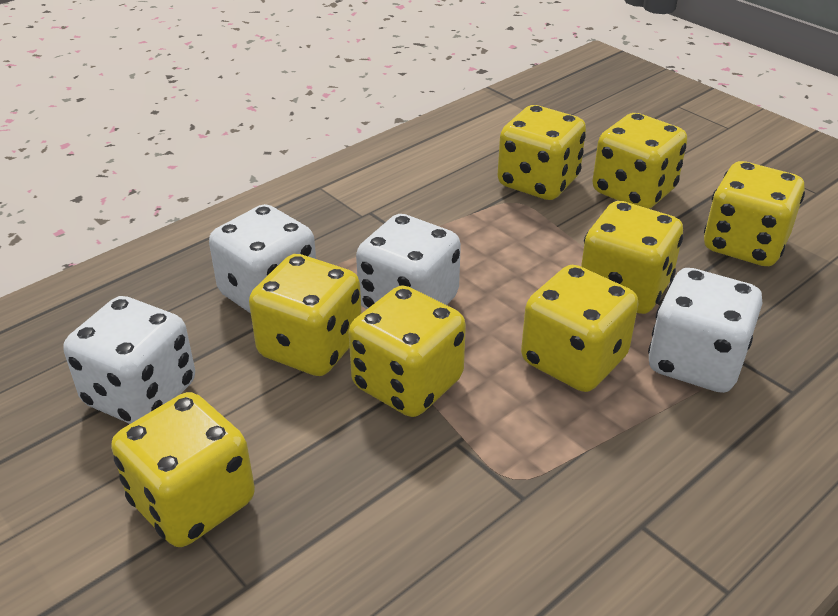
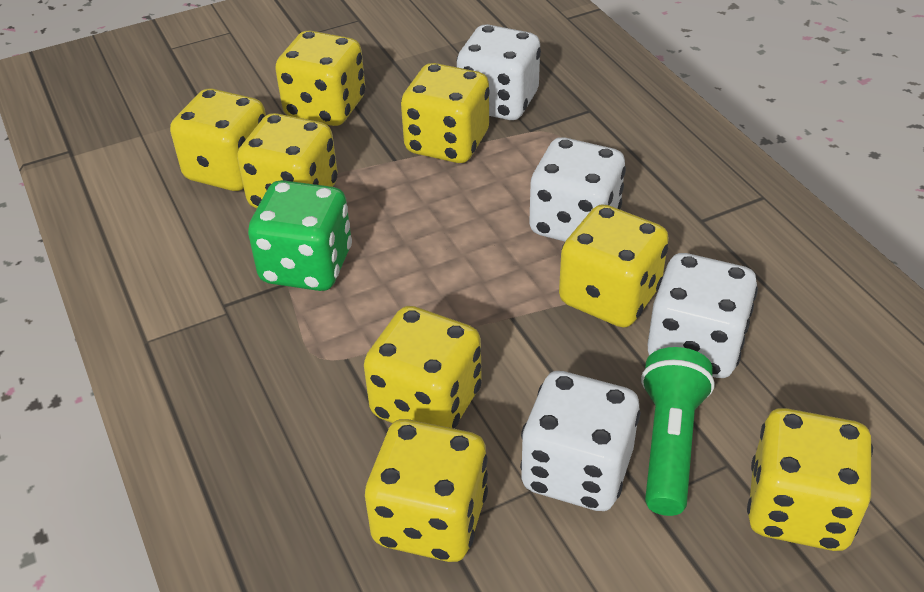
green dice: none = 0 -> [248,180,352,291] = 1
green flashlight: none = 0 -> [641,347,715,516] = 1

